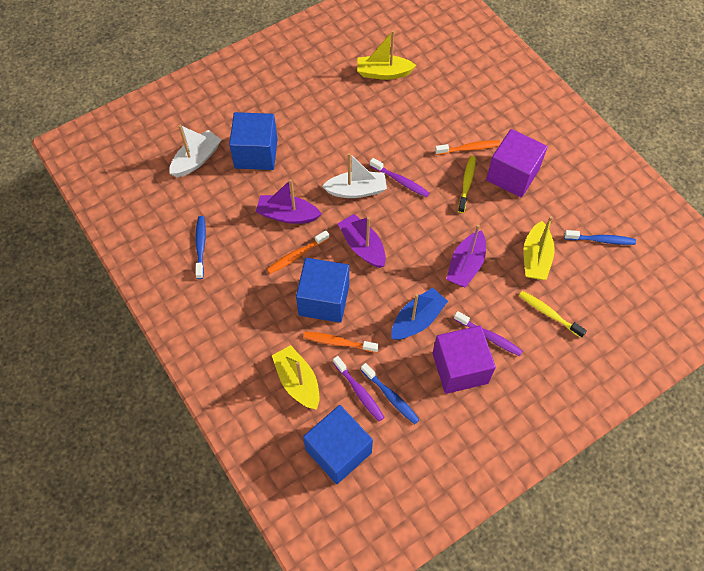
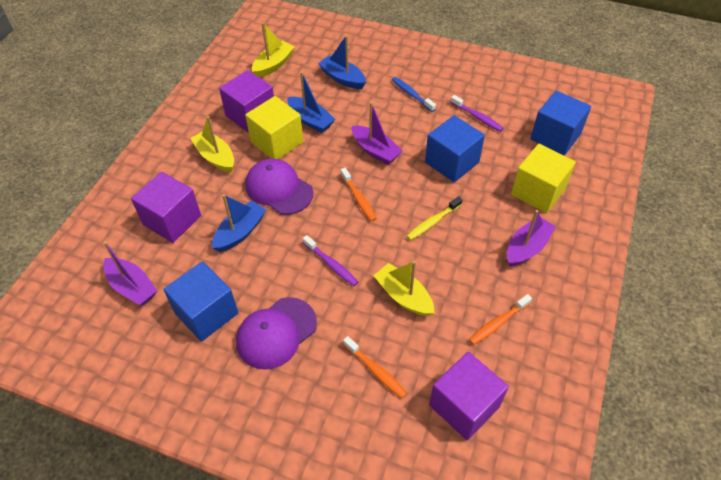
blue boat: [392,288,448,340] = 1 -> [212,194,266,252] [287,71,335,133] [318,35,366,89] = 3
blue toothbrush: [195,216,206,279] [361,363,420,425] [564,230,636,245] = 3 -> [392,77,436,112] = 1
purple cap: none = 0 -> [236,297,317,370] [245,158,313,215] = 2
purple cube: [432,325,496,394] [486,129,548,197] = 2 -> [131,172,201,243] [219,70,274,133] [429,352,509,440] = 3
purple toothbrush: [333,356,385,421] [370,158,429,197] [454,311,523,356] = 3 -> [303,235,358,286] [450,95,504,132] = 2
white boat: [169,125,221,177] [322,153,387,198] = 2 -> none = 0
yellow cube: none = 0 -> [245,96,303,159] [511,144,576,213] = 2
yellow toothbrush: [458,156,476,213] [519,291,587,338] = 2 -> [407,196,463,240] = 1

